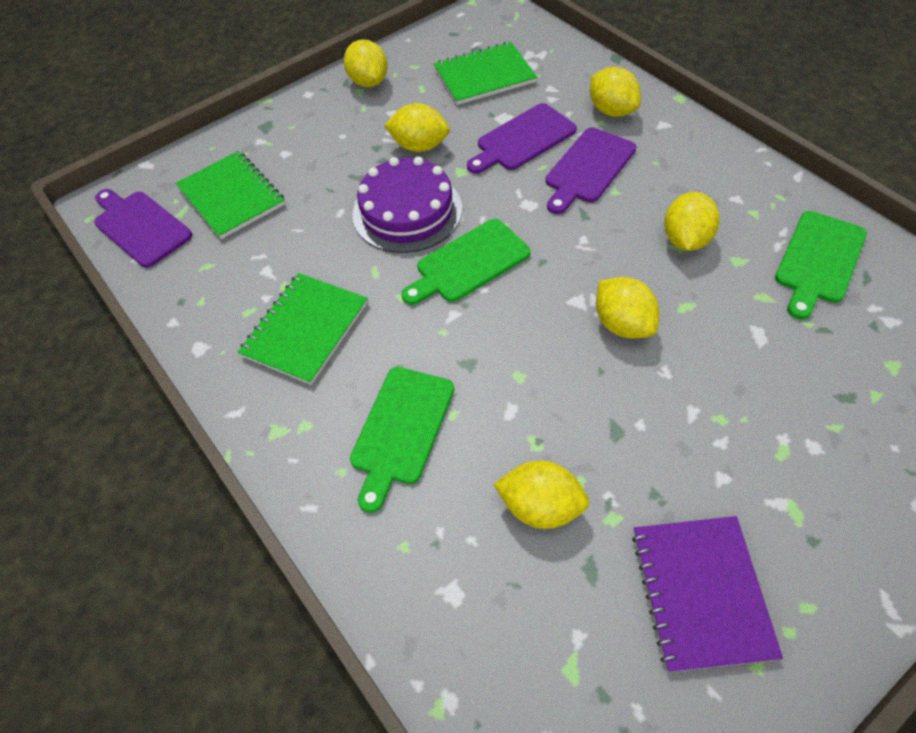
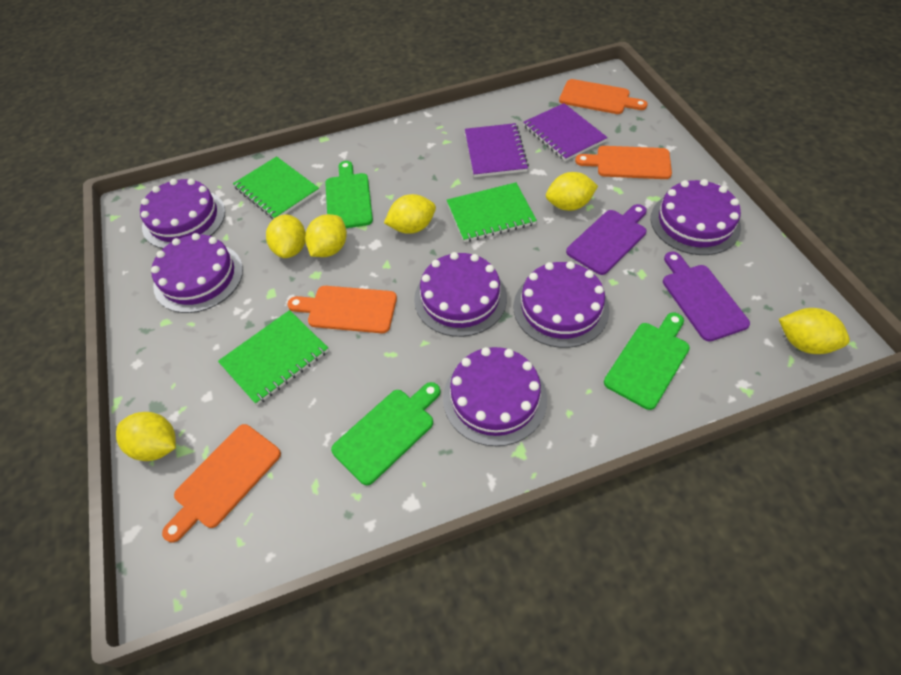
orange cutting board: none = 0 -> [162,424,281,543] [287,286,397,333] [559,79,648,114] [575,146,672,179] = 4
purple cake: [352,157,462,253] = 1 -> [140,179,225,249] [151,233,243,313] [414,252,507,337] [443,347,547,446] [514,261,609,348] [651,179,741,255] = 6
purple cutting board: [94,189,192,268] [467,103,577,174] [545,128,636,214] = 3 -> [566,204,647,275] [663,251,750,342] = 2
purple notebook: [632,516,783,672] = 1 -> [465,123,529,177] [523,103,608,161] = 2

